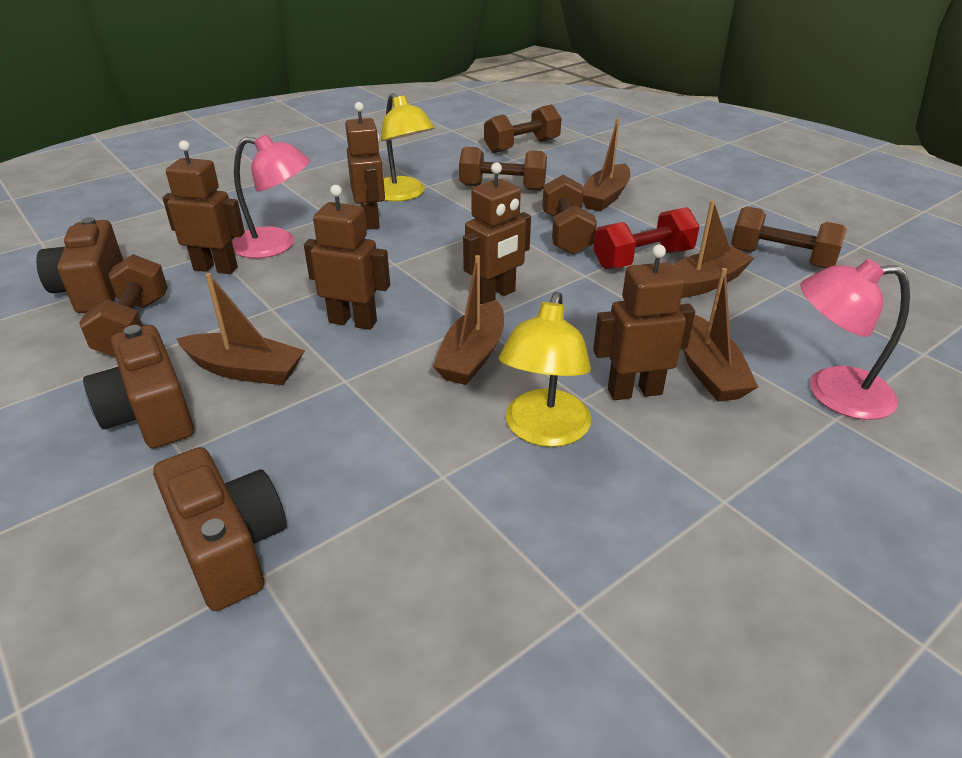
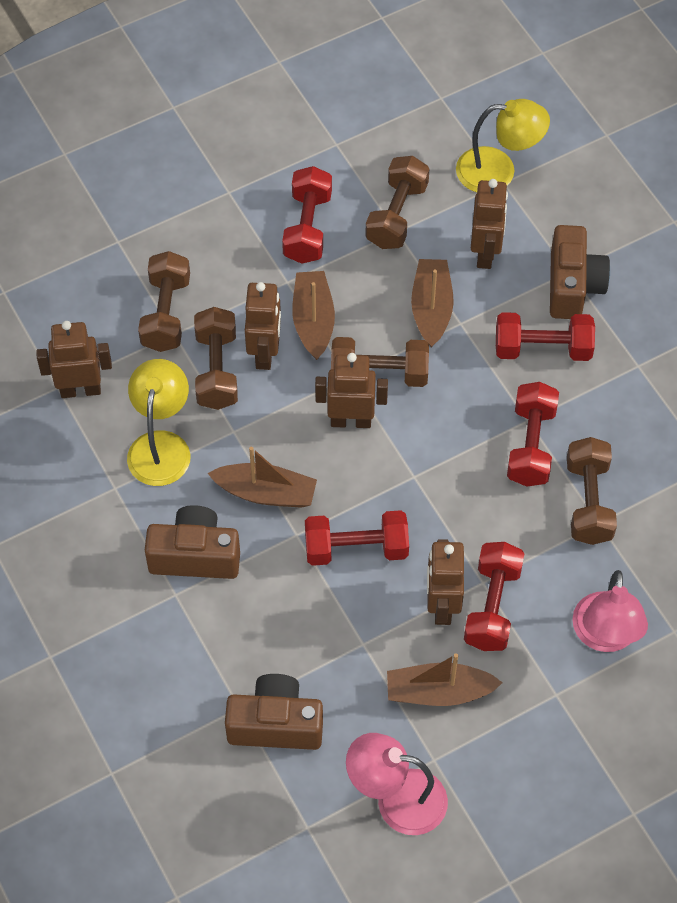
brown boat: [176,273,305,385] [433,255,504,385] [583,118,630,212] [673,201,754,298] [683,268,758,402] = 5 -> [208,447,317,508] [292,271,335,360] [387,653,502,706] [411,259,454,347] = 4
red dumbbell: [593,207,700,269] = 1 -> [282,166,332,264] [305,510,409,566] [464,542,524,651] [496,312,595,361] [507,382,559,487] = 5

